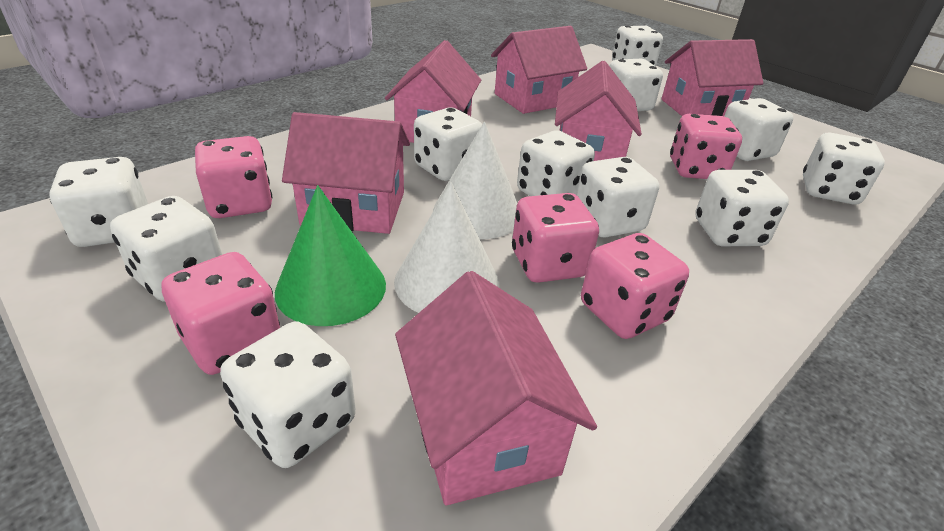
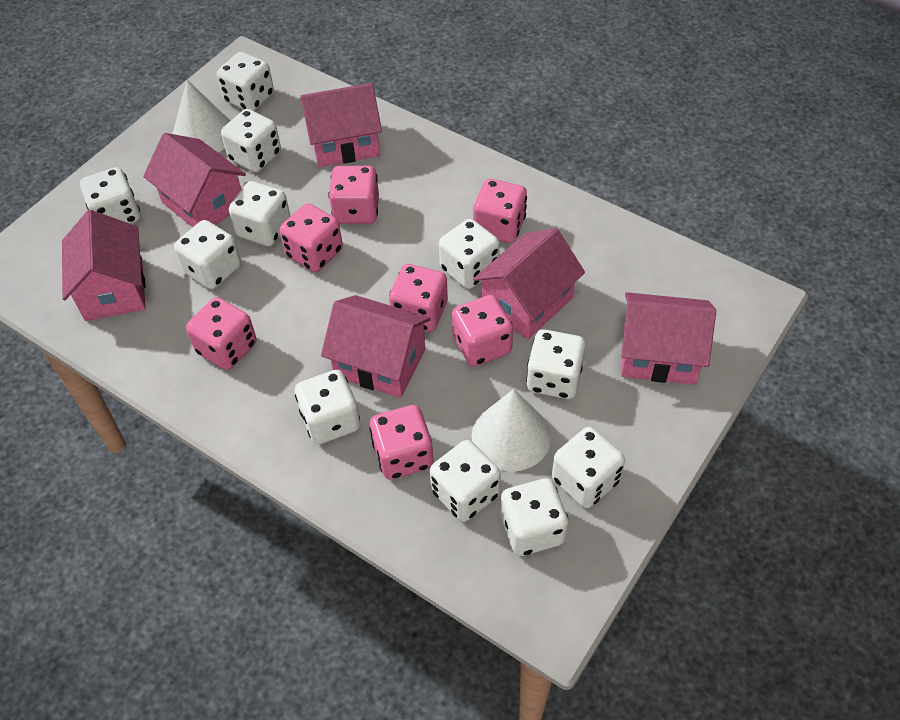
green cone: [275,185,386,326] = 1 -> none = 0
pink dice: [161,252,280,375] [195,136,272,218] [512,193,599,283] [581,233,689,339] [670,114,742,179] = 5 -> [186,297,256,370] [279,203,343,272] [328,166,379,224] [369,405,433,480] [389,264,448,332] [452,295,513,366] [473,179,527,243] = 7

